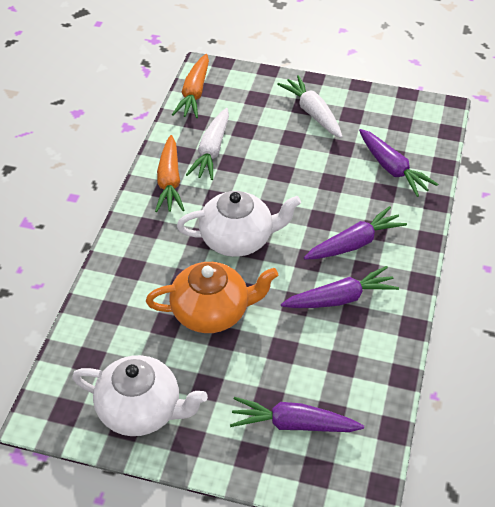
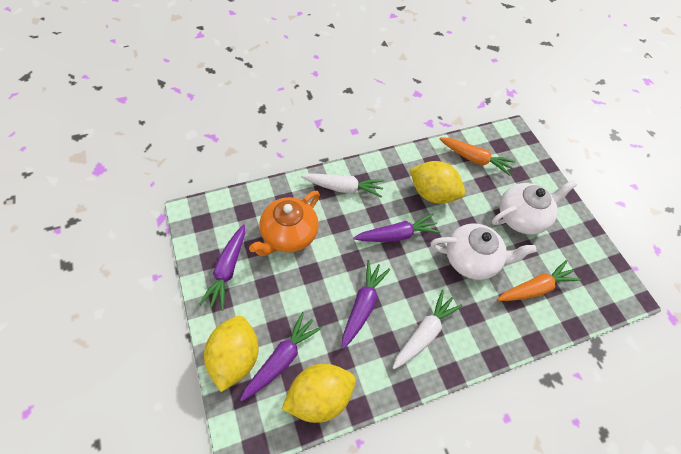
yellow lemon: none = 0 -> [204,316,259,392] [282,364,356,423] [410,161,465,204] = 3

